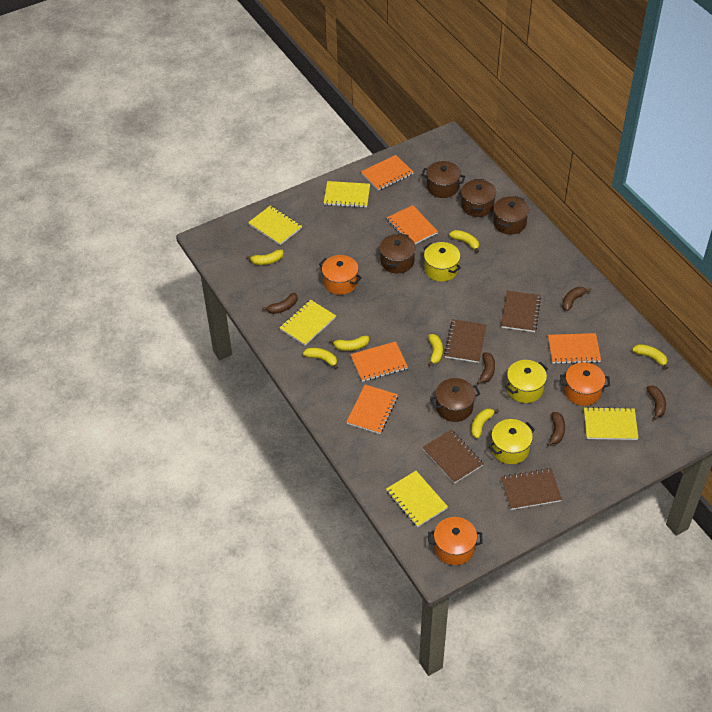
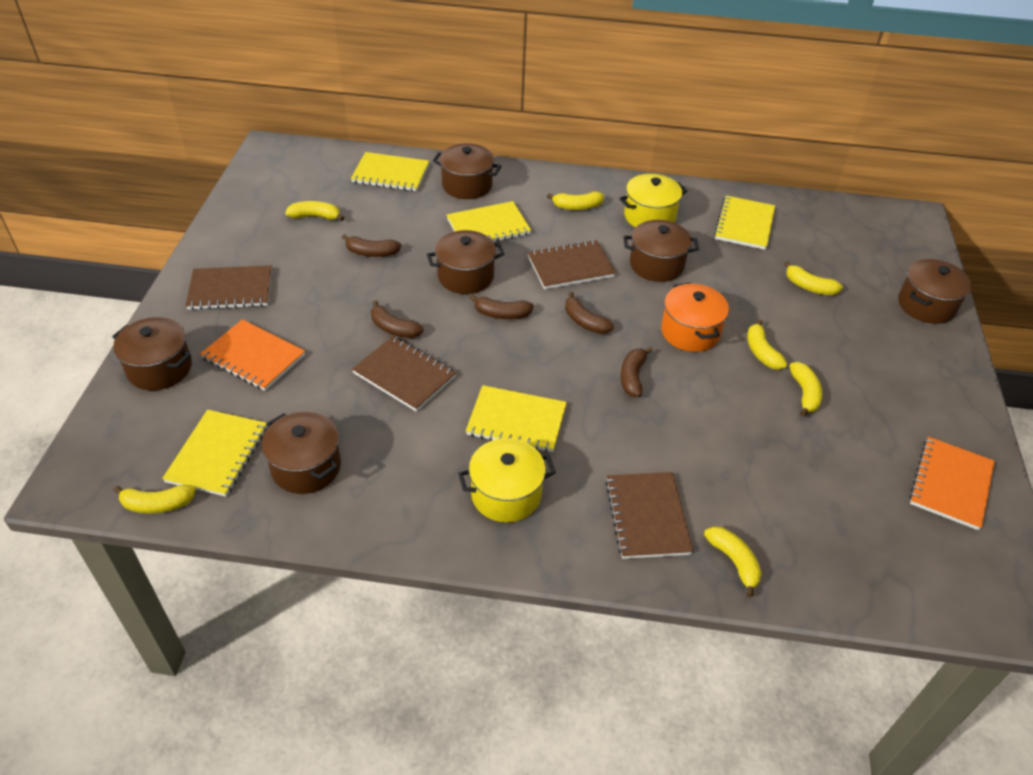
brown pot: [379,233,416,273] [422,161,465,198] [430,378,480,422] [461,179,496,217] [493,196,529,235] = 5 -> [112,317,192,390] [262,412,341,494] [427,230,504,294] [433,143,501,199] [623,220,699,282] [898,259,972,324] = 6
orange notebook: [347,385,398,434] [350,341,408,382] [361,155,413,191] [387,205,438,244] [548,333,601,364] = 5 -> [200,319,305,391] [909,437,995,530] = 2
orange pot: [319,255,362,295] [428,517,483,565] [560,362,610,406] = 3 -> [661,283,729,352] = 1
yellow pot: [423,242,461,282] [488,419,535,464] [505,360,548,403] = 3 -> [458,438,556,522] [619,174,687,227] = 2

